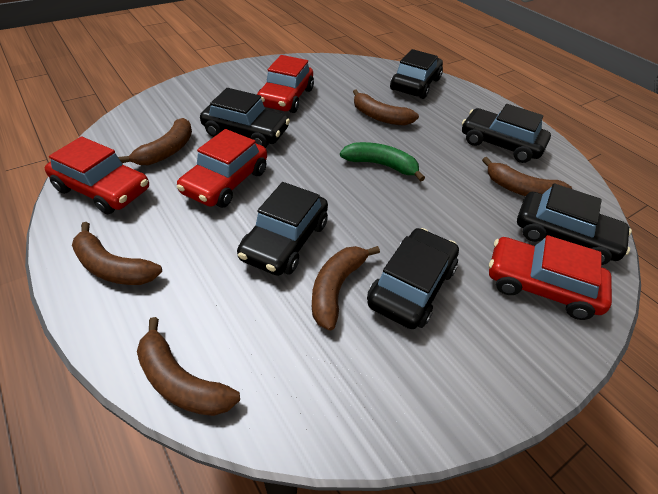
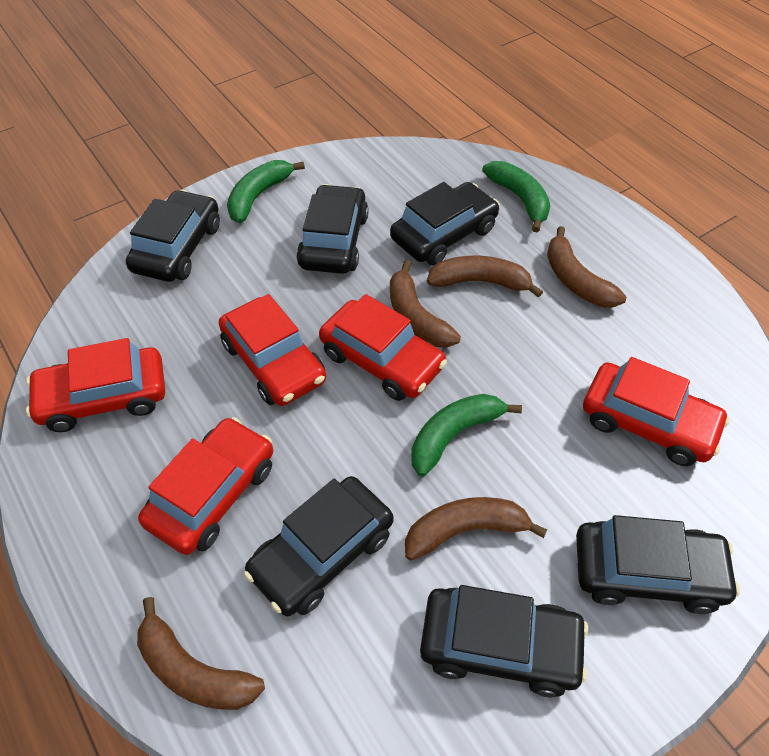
brown banana: [72,222,162,285] [118,118,192,165] [137,317,240,416] [312,246,380,331] [353,89,419,126] [482,157,572,196] = 6 -> [137,597,265,710] [390,260,461,348] [405,497,547,560] [427,256,543,298] [547,226,626,307] = 5
green banana: [340,142,425,181] = 1 -> [227,160,305,223] [411,394,522,477] [482,161,550,232] = 3
red car: [45,136,149,214] [177,129,267,208] [257,55,314,113] [489,235,612,320] = 4 -> [26,338,165,432] [138,417,273,555] [219,294,326,406] [319,294,447,401] [583,357,730,466] = 5

